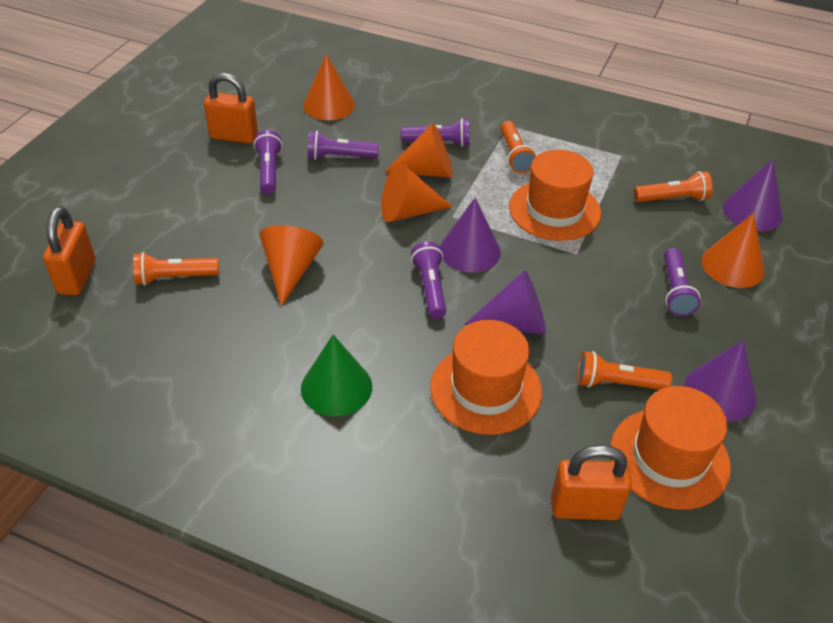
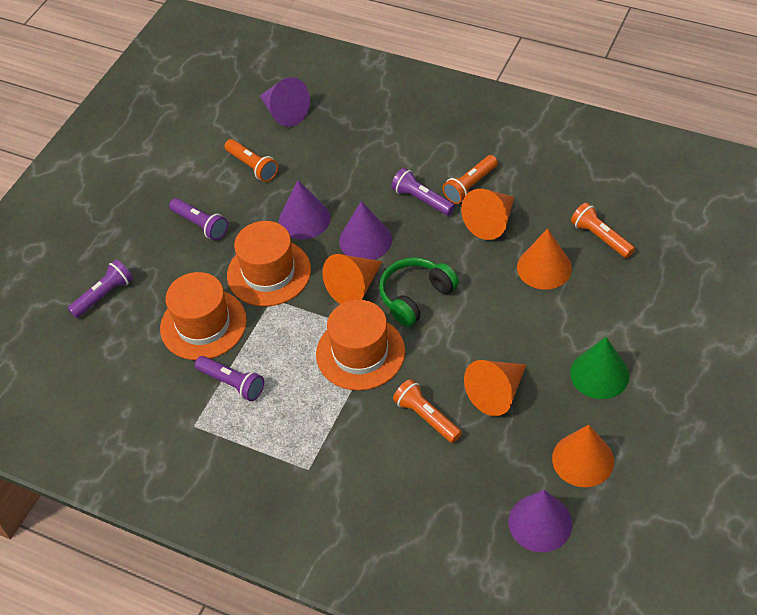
green headphones: none = 0 -> [379,257,459,327] = 1
orange padlock: [43,207,95,295] [204,73,258,144] [551,445,632,520] = 3 -> none = 0
purple flashlight: [253,130,283,194] [308,131,379,160] [401,118,470,147] [411,242,446,319] [664,248,700,316] = 5 -> [68,259,133,318] [169,198,228,240] [195,356,264,401] [391,168,455,216] = 4

